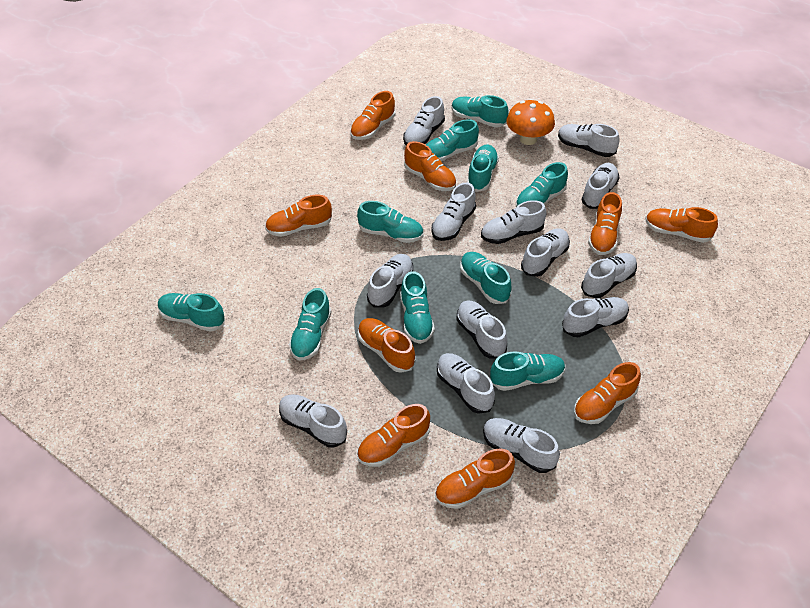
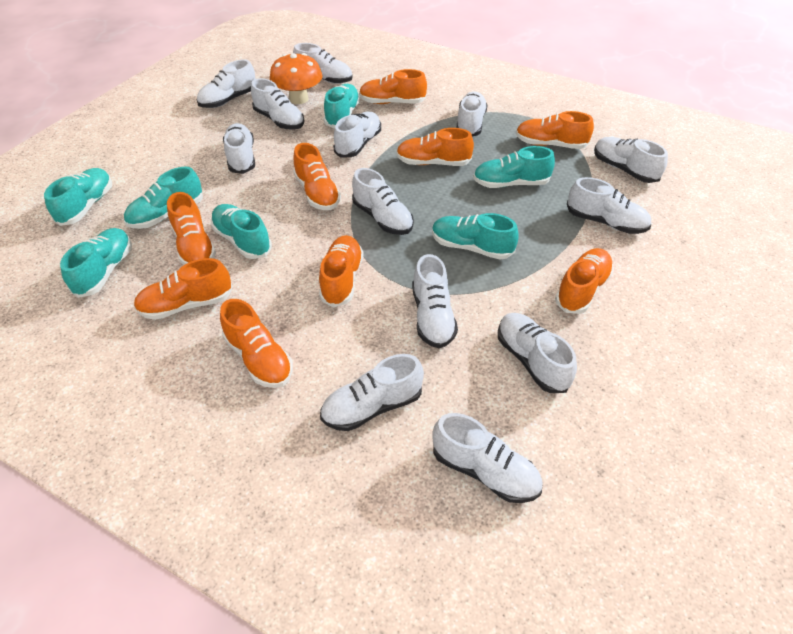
turquoise shoe: [158,293,225,332] [289,288,331,361] [357,201,424,243] [400,271,435,344] [426,119,479,161] [451,95,509,128] [460,252,512,304] [467,145,499,192] [490,351,566,391] [516,162,568,207] = 10 -> [44,168,112,226] [60,228,132,298] [124,167,203,229] [211,204,272,259] [324,84,360,128] [432,213,518,260] [473,146,555,188] = 7

